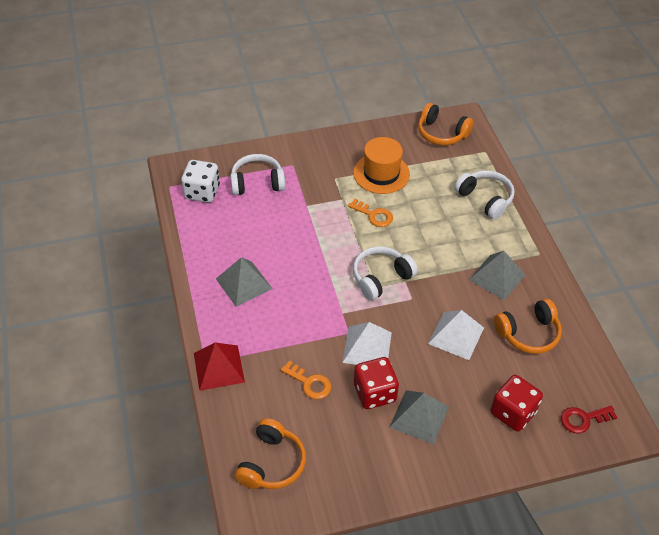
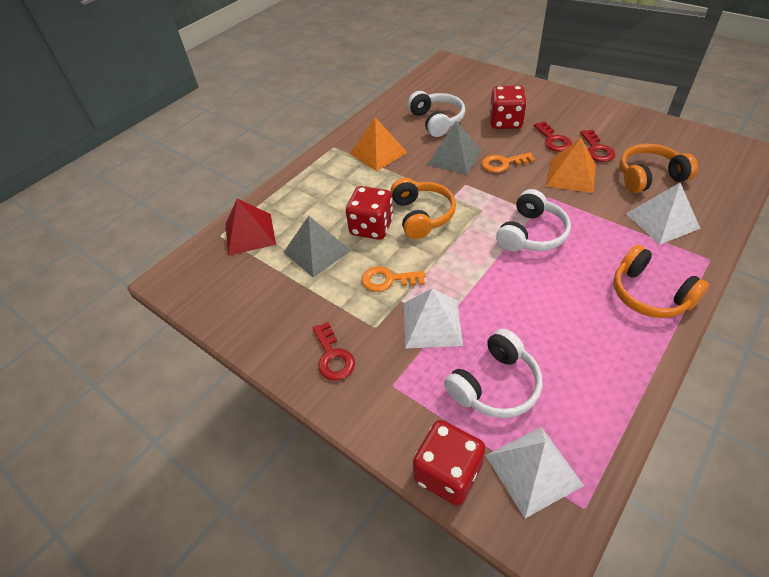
grey pyramid: [216,257,273,307] [389,390,449,445] [469,251,526,300] = 3 -> [283,216,351,277] [427,121,482,175] = 2
orange hat: [353,137,410,194] = 1 -> none = 0
orange pyramid: none = 0 -> [350,117,407,171] [546,138,596,193] = 2
red dice: [354,357,399,409] [490,375,543,432] = 2 -> [346,186,393,240] [413,420,486,506] [490,86,527,129] = 3
red key: [561,406,617,433] = 1 -> [313,322,355,381] [533,121,572,152] [580,129,615,162] = 3
white dice: [181,160,220,203] = 1 -> none = 0
white pyramid: [342,322,392,365] [428,310,484,360] = 2 -> [403,288,463,349] [485,427,584,518] [626,183,700,245] = 3

